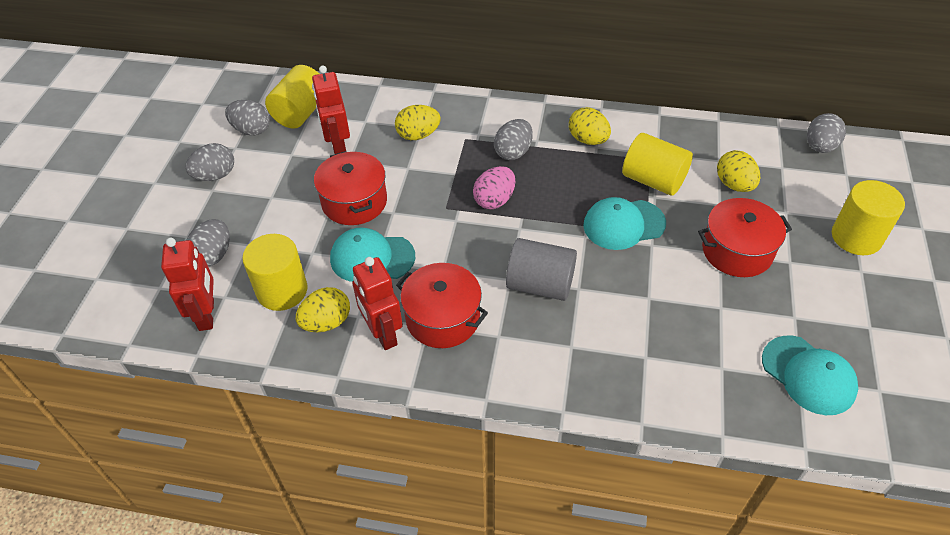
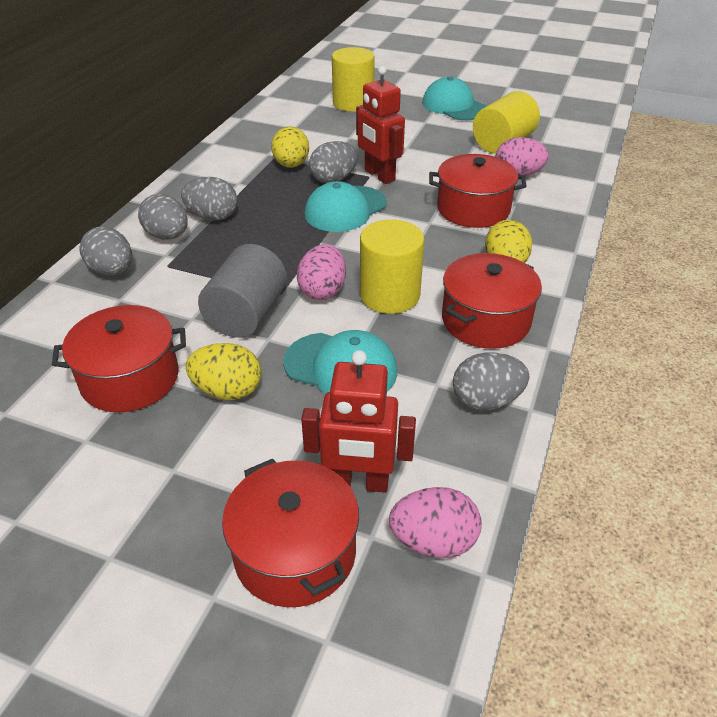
pink egg: [473,166,515,209] = 1 -> [297,244,346,300] [389,487,482,558] [496,137,549,176] = 3
red pot: [314,151,387,225] [396,263,488,348] [698,198,792,277] = 3 -> [52,305,186,413] [222,459,359,607] [429,154,527,228] [442,253,542,349] = 4
red robot: [161,238,214,331] [312,66,350,154] [352,257,403,350] = 3 -> [301,350,416,493] [356,66,405,184] = 2
yellow cylinder: [242,234,308,311] [265,65,319,129] [622,133,693,196] [832,180,905,255] = 4 -> [332,47,375,112] [360,219,424,314] [473,91,540,154] = 3
yellow egg: [296,287,350,332] [395,105,441,140] [569,107,611,145] [717,150,760,192] = 4 -> [185,343,261,400] [271,126,309,168] [485,220,532,263] = 3

